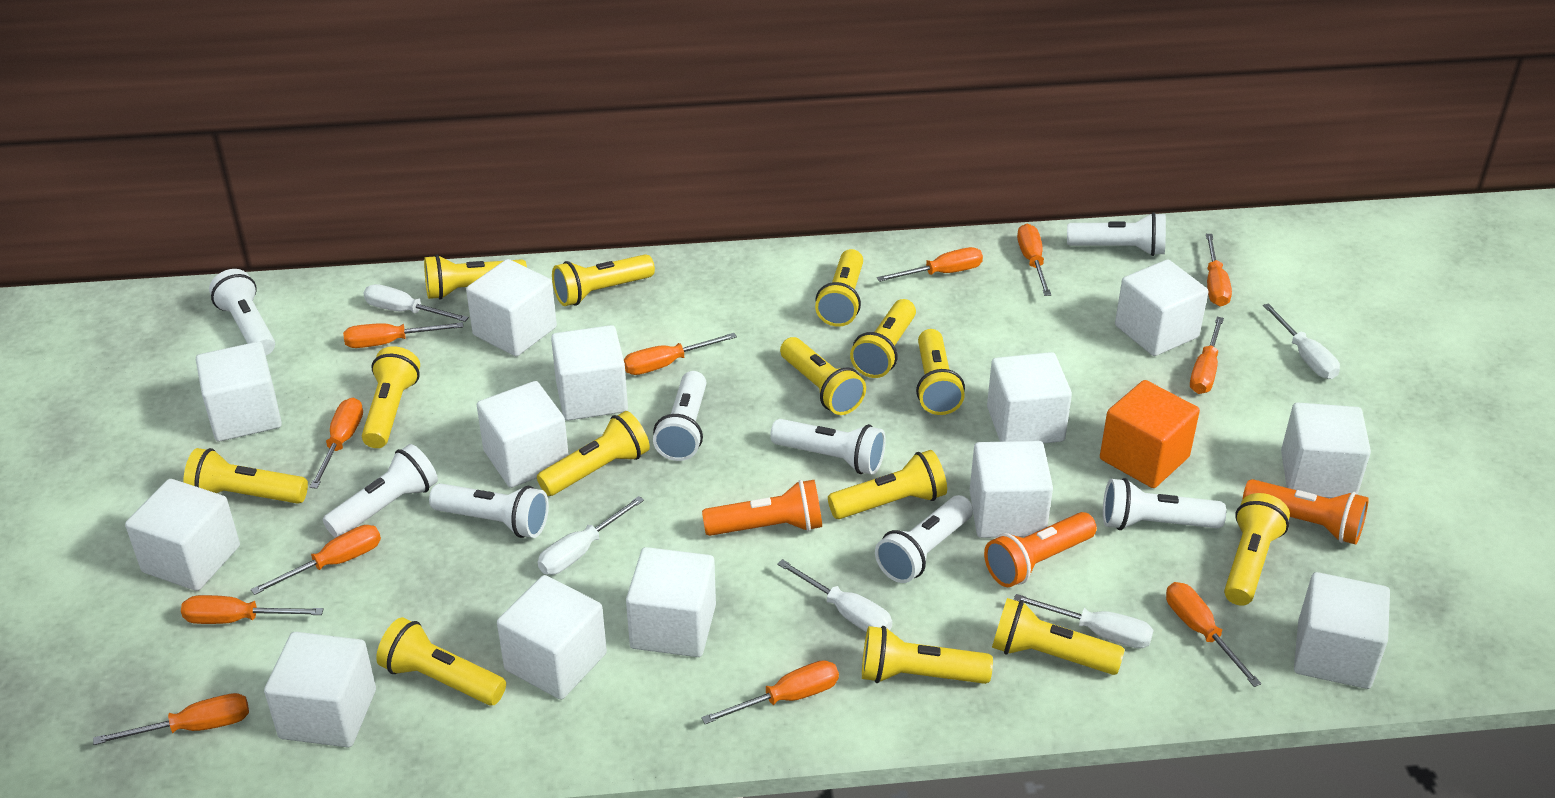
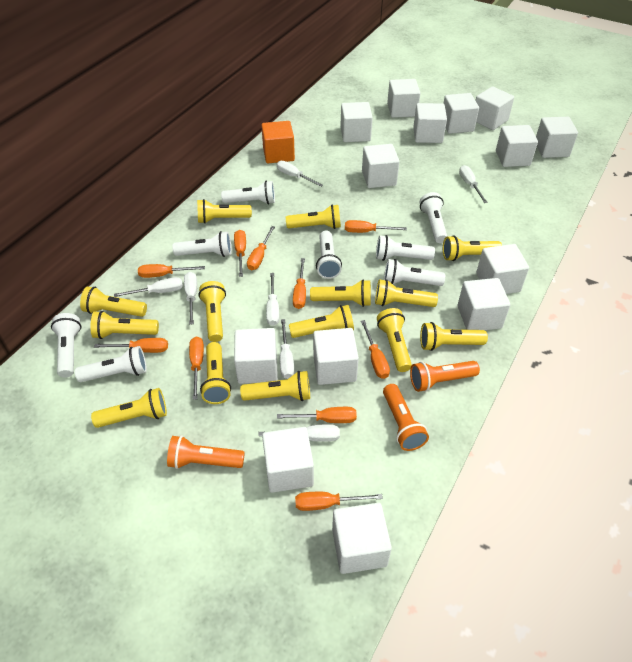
orange screwdriver: [93,693,249,745] [181,595,324,624] [251,525,381,595] [310,398,363,489] [343,322,463,348] [624,333,737,375] [701,660,839,724] [877,247,983,282] [1017,224,1051,296] [1166,582,1261,687] [1190,317,1224,394] [1206,234,1232,306] = 12 -> [94,338,168,353] [138,264,205,278] [189,337,204,400] [234,230,246,277] [247,226,275,270] [277,407,357,423] [293,258,306,309] [295,492,383,511] [345,220,407,233] [361,320,390,379] = 10
white cube: [125,479,240,591] [196,342,282,442] [264,632,376,748] [466,259,557,356] [477,381,569,488] [497,575,607,700] [551,325,628,421] [626,547,716,657] [970,441,1053,538] [987,352,1072,443] [1115,260,1208,356] [1281,402,1371,498] [1294,572,1390,689] = 13 -> [234,328,278,384] [262,427,314,493] [313,328,359,385] [332,503,392,574] [340,102,373,142] [362,144,400,188] [387,79,420,118] [413,103,447,143] [443,93,479,134] [458,278,510,330] [475,86,514,130] [476,244,529,294] [496,125,538,167] [536,117,578,158] = 14
white screwdriver: [363,284,469,322] [538,496,644,575] [777,559,892,632] [1014,594,1154,649] [1263,303,1340,379] = 5 -> [114,277,183,297] [184,272,197,325] [258,424,340,442] [266,273,280,326] [277,161,323,187] [280,319,294,379] [459,165,488,203] = 7

